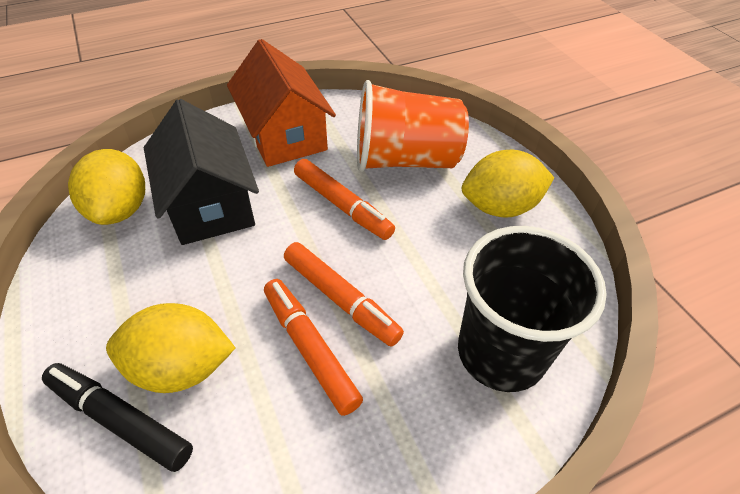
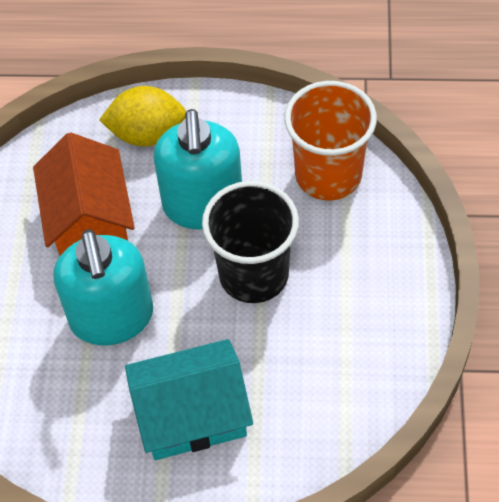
black house: [144,99,259,245] = 1 -> none = 0
black marker: [42,363,193,472] = 1 -> none = 0
orange marker: [264,279,363,416] [284,242,404,347] [294,159,395,240] = 3 -> none = 0
turquoise house: none = 0 -> [125,339,253,460] = 1
turquoise soap dispenser: none = 0 -> [53,229,153,345] [154,109,242,229] = 2
yellow lemon: [68,149,145,225] [106,303,235,393] [462,150,554,218] = 3 -> [99,86,186,147] = 1

